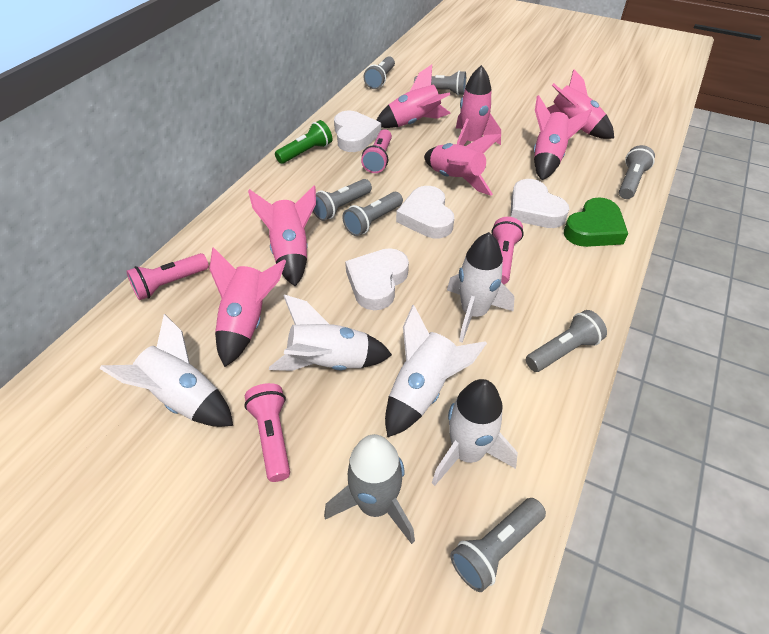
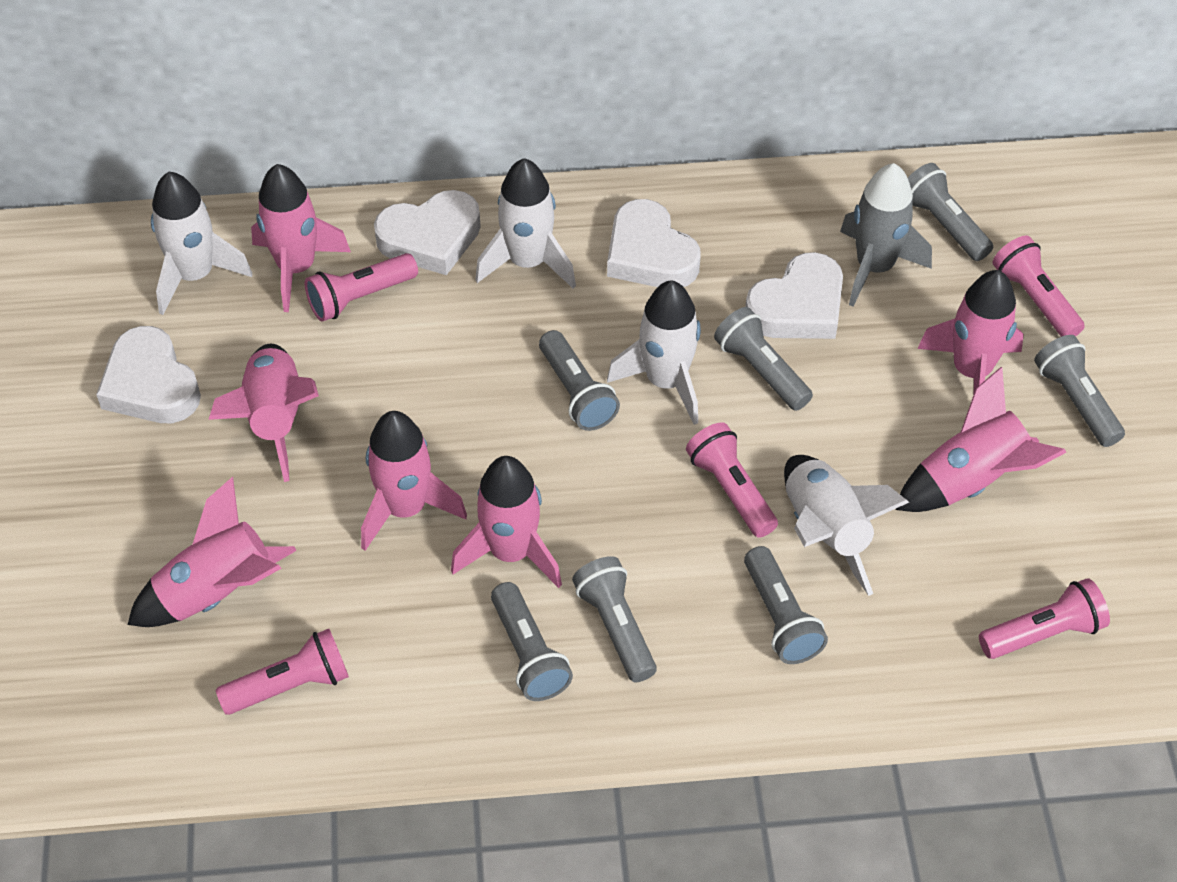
green flashlight: [275,120,332,164] = 1 -> none = 0
green heart: [564,197,628,247] = 1 -> none = 0
pink flashlight: [126,253,209,300] [244,383,290,482] [361,129,392,173] [492,217,524,285] = 4 -> [216,629,349,715] [305,253,418,321] [686,422,778,538] [979,578,1110,659] [993,236,1085,337] = 5
white rocket: [99,314,233,427] [269,294,392,371] [385,305,487,437] [432,379,518,486] [447,232,514,342] = 5 -> [151,172,253,315] [475,158,576,289] [607,281,701,425] [784,455,909,596] = 4

